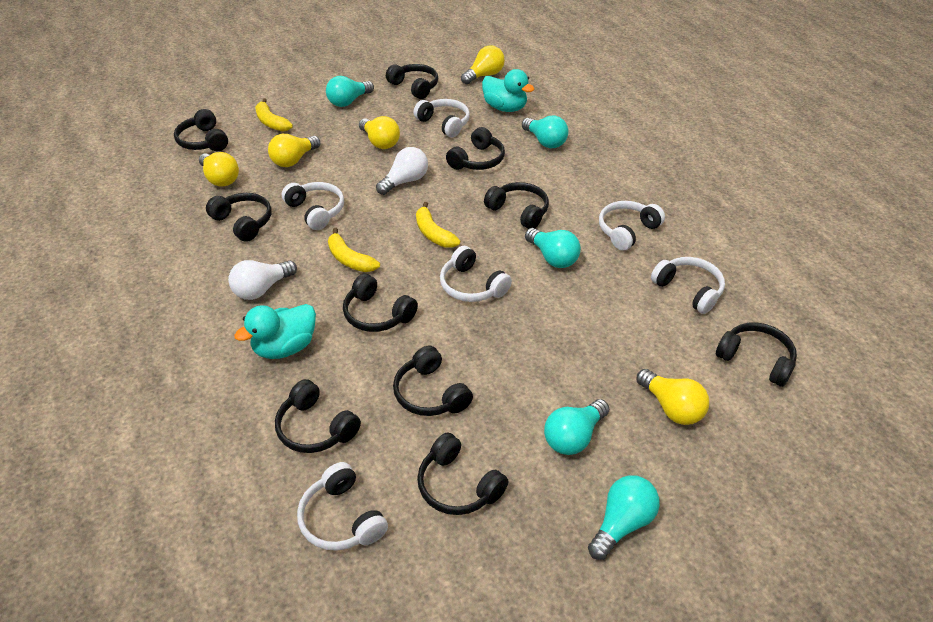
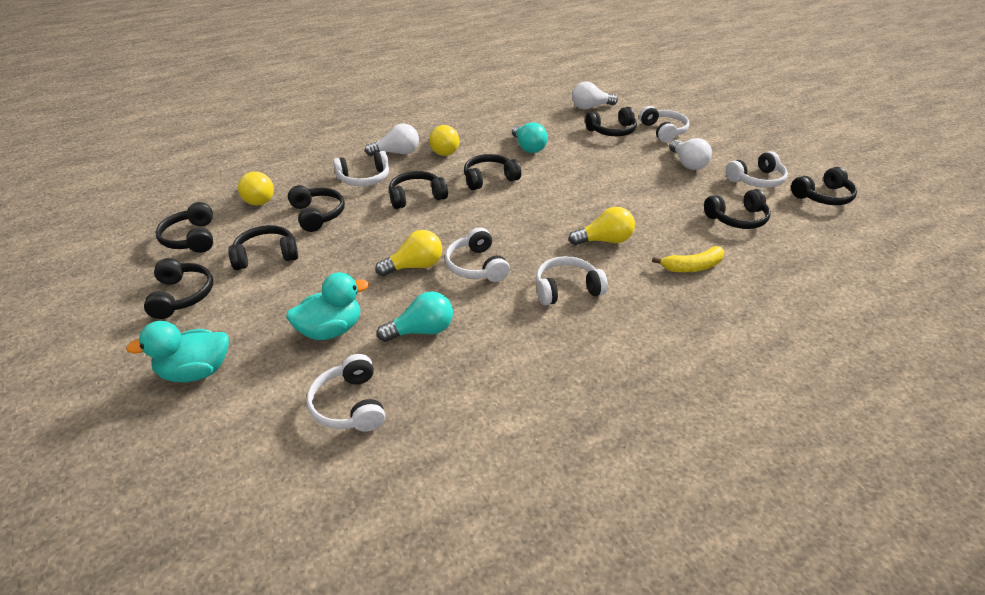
black headphones: [174,109,228,151] [206,193,272,242] [275,379,361,453] [343,274,418,332] [386,64,438,99] [393,346,473,416] [417,432,508,515] [446,127,505,170] [484,182,549,229] [716,322,797,387] = 10 -> [144,258,213,319] [155,202,213,253] [228,225,298,270] [288,185,345,232] [389,171,448,209] [464,154,521,190] [585,107,637,136] [704,189,771,229] [791,167,857,205] = 9
turquoise light bulb: [326,76,374,107] [522,116,568,148] [525,228,581,268] [544,399,609,455] [588,475,660,560] = 5 -> [377,291,453,342] [512,122,548,153] = 2
white light bulb: [228,260,297,300] [376,147,428,195] = 2 -> [365,124,419,156] [572,81,618,110] [669,138,712,170] = 3
yellow banana: [255,98,293,131] [328,228,380,272] [416,202,460,248] = 3 -> [652,246,725,272] = 1
yellow light bulb: [199,152,239,187] [268,134,320,167] [359,116,400,149] [461,45,505,85] [636,369,709,425] = 5 -> [238,171,274,205] [375,230,442,276] [429,125,459,156] [569,207,635,245] = 4

